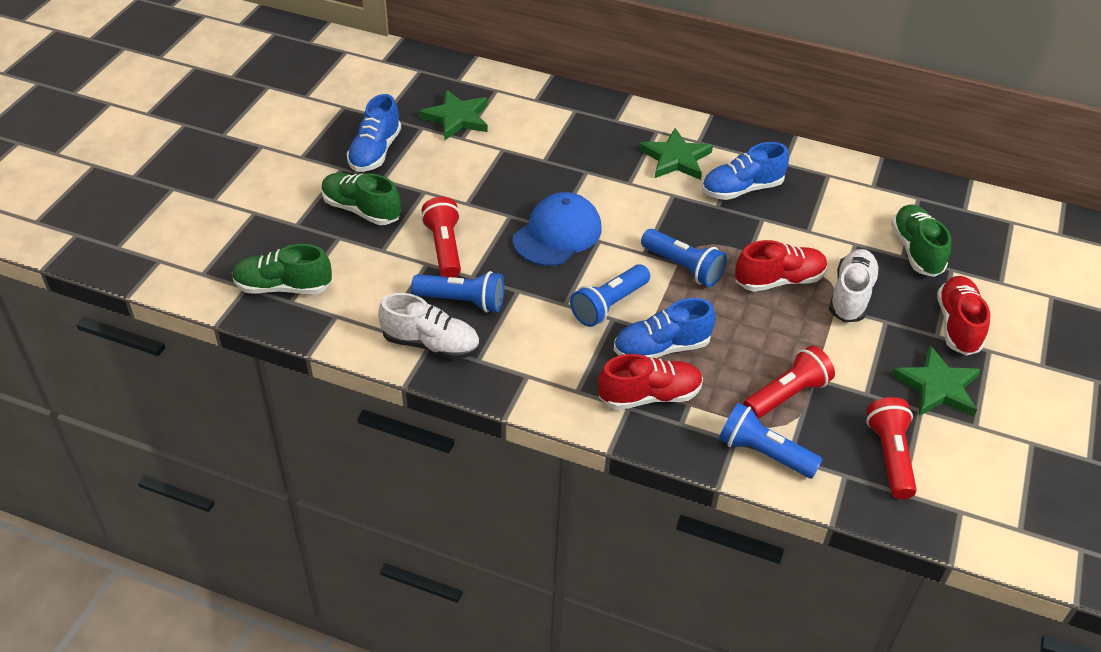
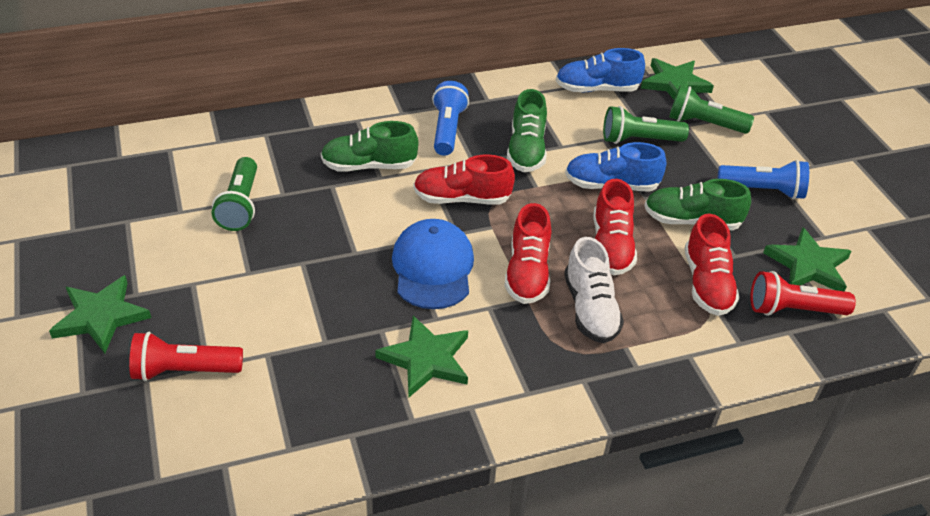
blue flashlight: [411,271,504,313] [570,264,650,327] [641,229,727,287] [719,403,823,479] = 4 -> [432,81,469,156] [717,160,809,200] = 2
blue shoe: [347,94,401,172] [614,298,716,358] [702,142,789,200] = 3 -> [556,48,645,92] [565,142,666,191] = 2
green flashlight: none = 0 -> [212,157,257,231] [603,106,689,144] [669,85,754,134] = 3
green star: [419,90,488,140] [639,128,713,180] [891,346,981,417] = 3 -> [49,275,151,353] [375,315,468,397] [641,58,714,100] [763,227,852,291] = 4
red flashlight: [421,197,461,278] [743,346,835,419] [866,397,917,499] = 3 -> [129,332,243,381] [750,271,856,316] = 2
red shoe: [598,354,703,410] [735,240,827,292] [937,276,990,356] = 3 -> [414,154,515,205] [504,203,551,304] [593,179,637,275] [684,214,740,316] = 4
white shoe: [378,293,479,360] [829,249,880,322] = 2 -> [564,237,624,343] = 1

